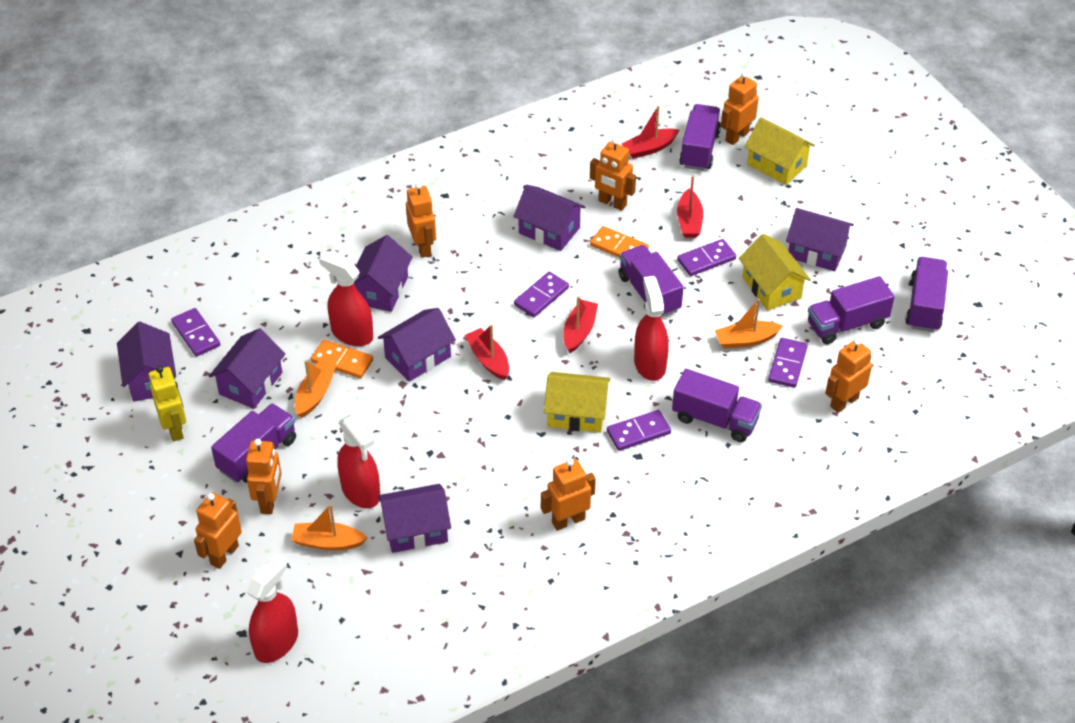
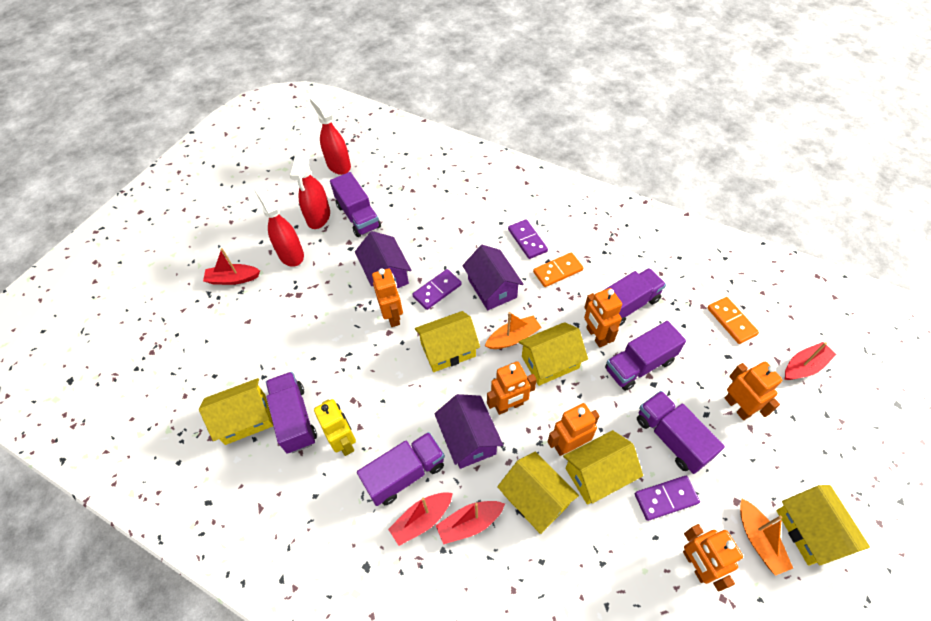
orange boat: [291,504,368,551] [295,360,336,418] [715,299,783,349] = 3 -> [485,312,542,349] [740,498,793,576] = 2
orange robot: [194,492,242,569] [246,439,282,514] [406,183,436,258] [541,459,596,531] [590,138,636,211] [721,72,759,145] [825,339,872,413] = 7 -> [372,268,403,327] [487,361,537,415] [548,403,599,456] [584,288,622,347] [683,524,743,591] [725,362,782,420] = 6
purple domino: [171,308,220,357] [514,272,569,317] [607,410,671,451] [677,239,736,276] [768,338,808,388] = 5 -> [412,269,462,310] [508,219,548,259] [635,476,700,521] = 3
purple house: [117,322,176,402] [209,328,286,409] [354,235,413,312] [378,308,456,382] [378,484,451,553] [513,185,585,251] [786,208,854,271] = 7 -> [355,231,411,288] [434,394,503,469] [462,245,524,310] = 3
red spray bottle: [247,554,298,663] [319,252,373,346] [337,415,380,508] [634,276,669,381] = 4 -> [254,185,304,267] [290,154,330,229] [310,95,351,175] = 3
yellow house: [544,372,610,433] [739,234,811,311] [745,118,815,185] = 3 -> [199,378,273,445] [415,311,480,372] [497,452,579,534] [518,322,588,386] [563,430,643,505] [776,485,870,566] = 6

